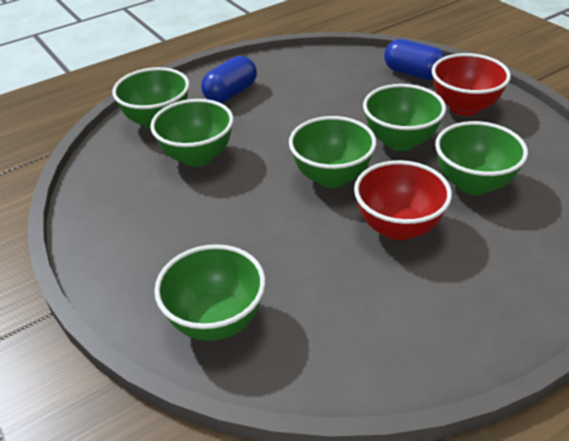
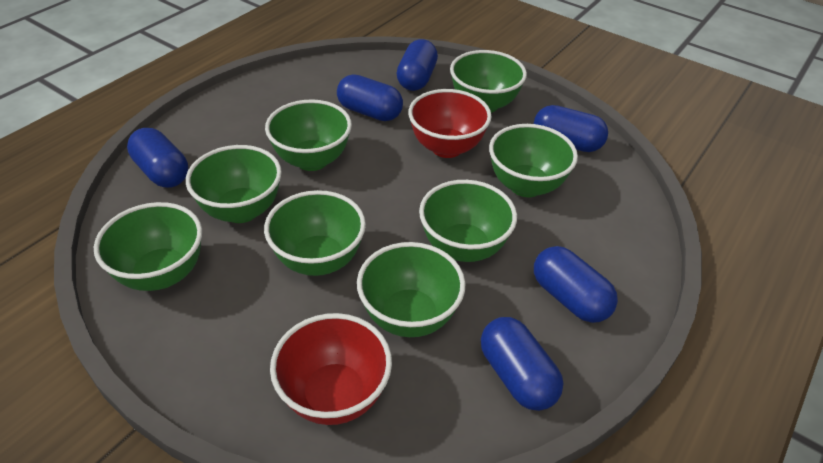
blue capsule: [201,56,257,103] [384,39,445,80] = 2 -> [127,128,188,188] [337,74,403,121] [396,39,438,91] [481,317,564,411] [534,105,608,152] [534,246,618,323] = 6
green bowl: [112,67,190,129] [150,99,234,167] [154,244,266,341] [289,116,376,188] [363,84,446,151] [435,121,528,195] = 6 -> [94,202,202,291] [186,145,282,223] [264,190,366,276] [265,99,352,171] [357,242,466,337] [419,180,517,262] [450,50,527,113] [489,124,578,197] = 8

